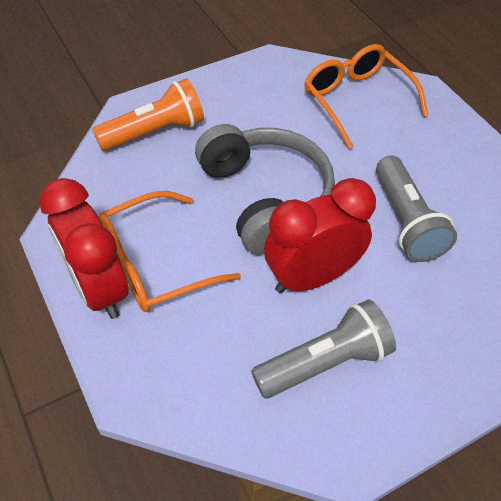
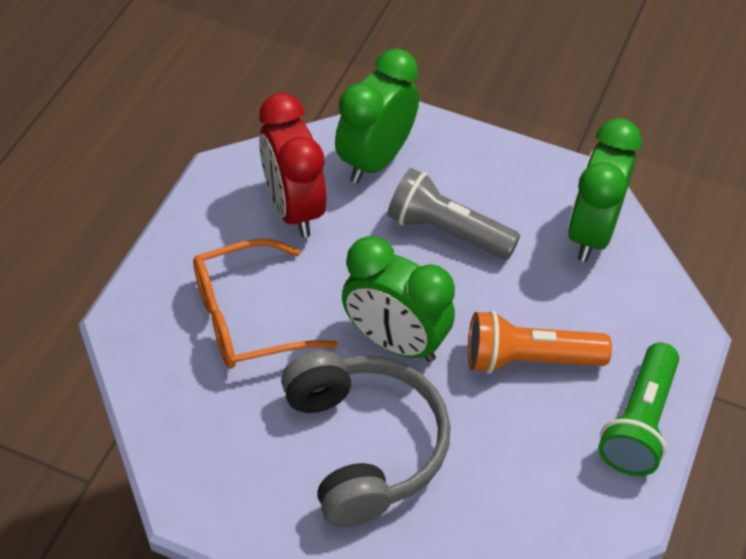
green clock: none = 0 -> [335,48,419,184] [342,236,455,362] [568,118,642,262] = 3
green flashlight: none = 0 -> [598,342,679,476] = 1
grey flashlight: [251,300,396,398] [376,156,457,262] = 2 -> [387,168,520,260] = 1
orange glasses: [98,191,241,312] [304,44,428,149] = 2 -> [193,238,338,369] = 1
red clock: [39,178,129,319] [264,178,376,293] = 2 -> [259,93,326,237] = 1

